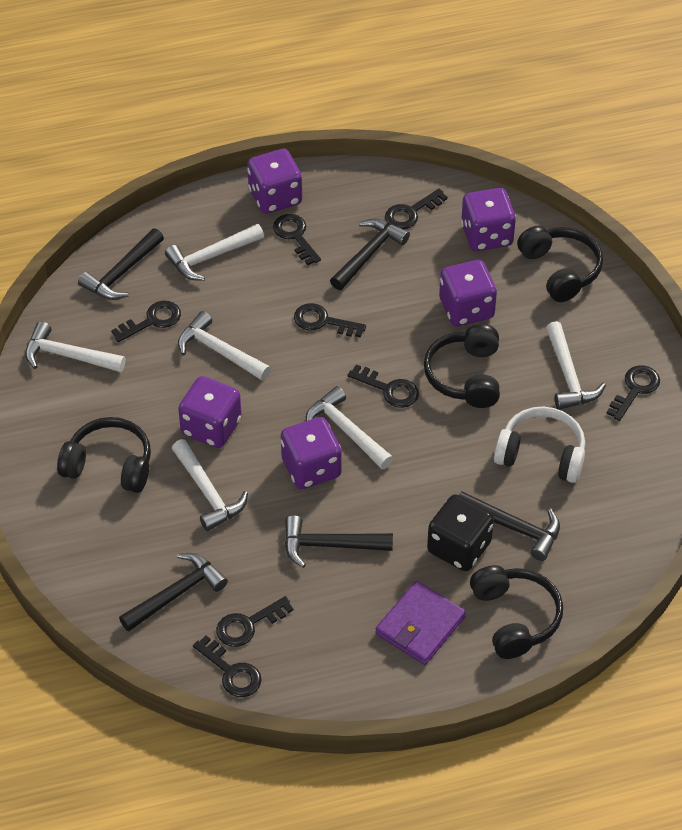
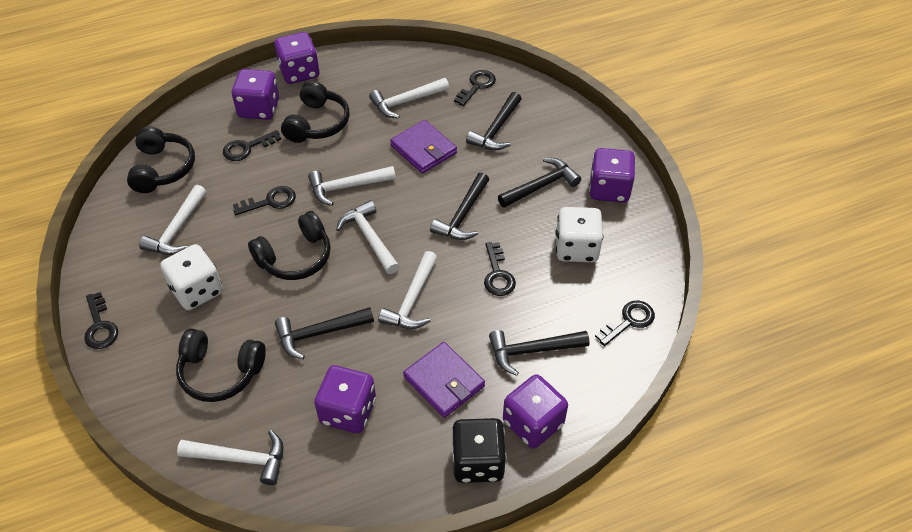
black key: [111,301,181,342] [193,635,262,697] [216,596,293,647] [273,214,321,265] [294,303,366,338] [348,365,419,408] [385,189,448,229] [606,365,660,421] = 8 -> [84,292,118,349] [223,130,281,161] [233,186,296,215] [454,70,496,106] [484,242,516,296] [595,301,655,346] = 6
purple wallet: [375,581,466,665] = 1 -> [390,120,457,174] [403,342,485,418] = 2
white dice: none = 0 -> [161,244,223,310] [555,207,603,263] = 2
white headphones: [494,407,585,483] = 1 -> none = 0

